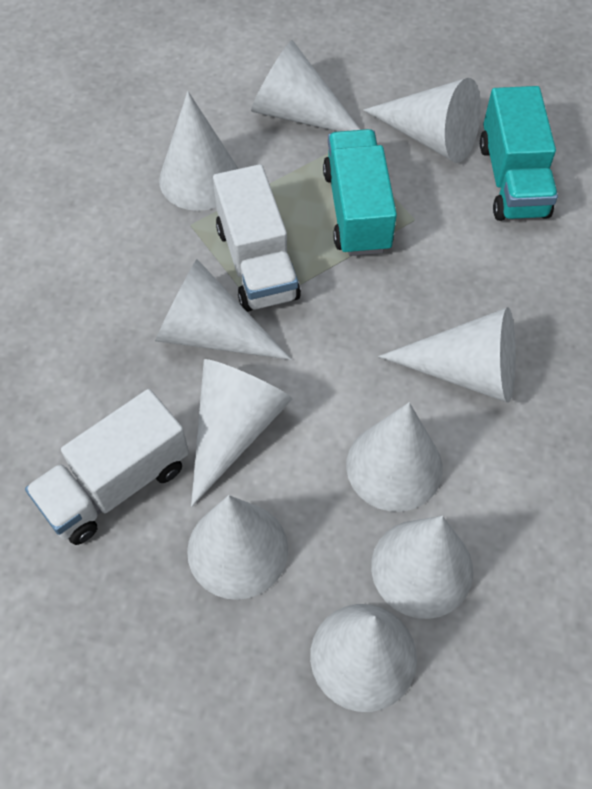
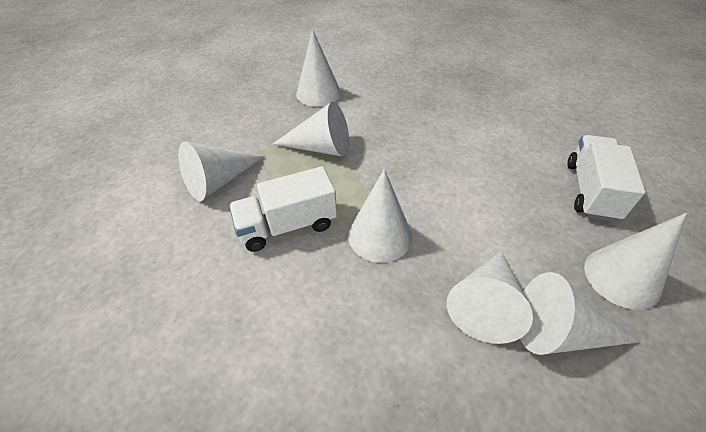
turquoise truck: [323,129,397,256] [480,86,558,221] = 2 -> none = 0
white cone: [155,259,292,360] [159,91,238,211] [187,495,288,600] [191,359,292,507] [251,40,361,132] [310,604,417,712] [346,402,443,512] [363,78,481,163] [371,516,473,619] [378,307,516,403] = 10 -> [178,141,266,201] [272,102,349,157] [296,29,341,107] [348,169,412,263] [447,251,533,344] [520,272,639,355] [584,213,687,310] = 7

